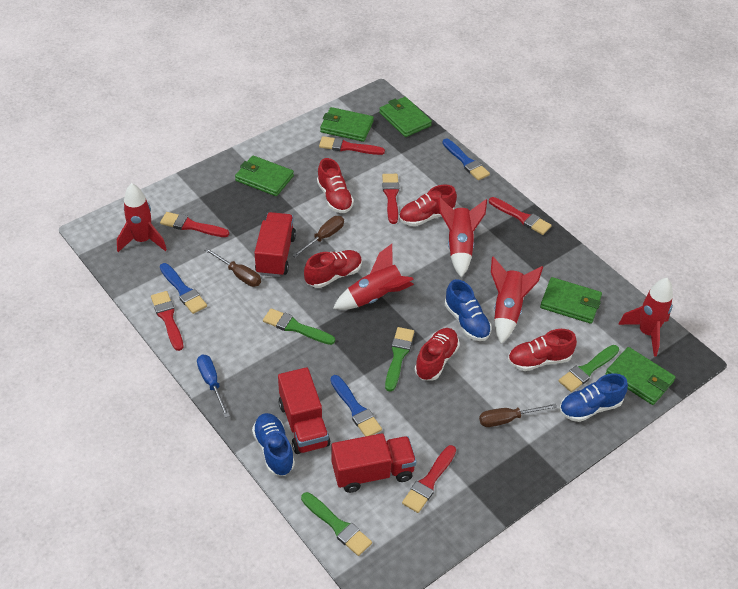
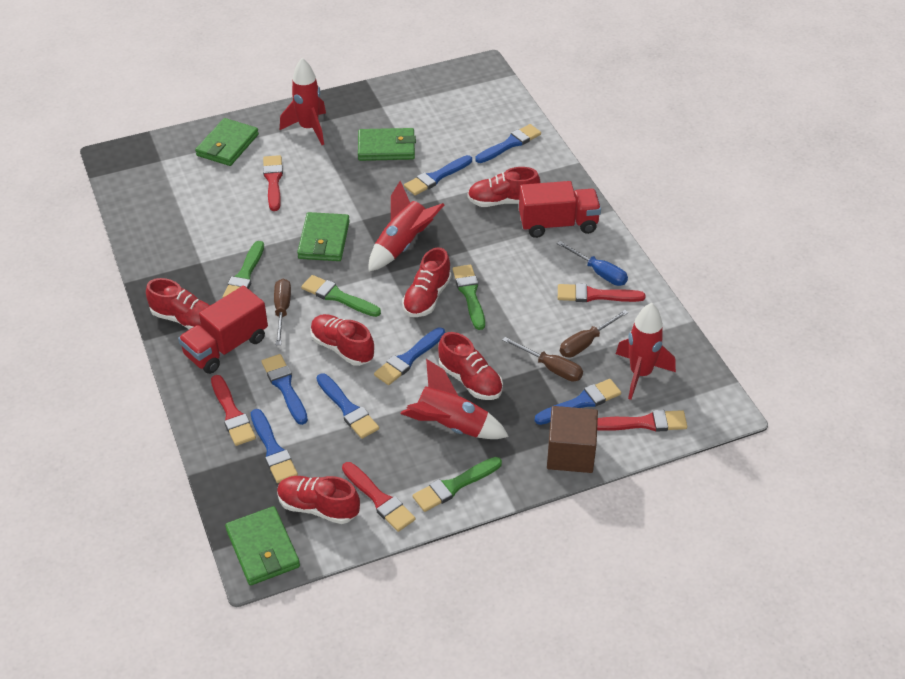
blue brush: [160,263,207,314] [330,375,382,437] [442,139,490,180] = 3 -> [251,409,298,483] [261,354,308,425] [316,373,379,439] [374,328,445,385] [404,155,472,195] [475,124,541,163] [535,379,621,425] = 7
blue shoe: [252,413,295,476] [445,279,492,341] [559,373,628,422] = 3 -> none = 0
brown cube: none = 0 -> [547,406,598,473] = 1
green wallet: [235,156,294,196] [320,107,374,142] [379,97,432,137] [540,277,602,324] [605,347,676,405] = 5 -> [195,118,259,166] [225,506,300,586] [297,212,350,261] [358,128,416,161] = 4
red brush: [151,291,183,351] [160,212,229,237] [319,136,385,155] [382,174,399,224] [402,445,456,513] [489,197,552,235] = 6 -> [211,375,256,446] [263,155,283,211] [342,462,415,532] [558,283,645,302] [597,410,687,432] = 5
red rocket: [117,183,167,252] [333,244,414,310] [438,197,487,277] [491,256,543,344] [618,278,673,357] = 5 -> [280,58,326,145] [368,181,444,272] [400,359,509,439] [616,303,676,400] = 4
red shoe: [304,250,362,288] [317,158,354,213] [399,184,457,226] [415,328,459,381] [508,329,577,371] = 5 -> [146,278,210,330] [277,476,360,524] [310,314,374,366] [402,247,451,317] [438,332,503,400] [468,167,540,207] = 6
red truck: [254,212,296,277] [278,367,330,454] [331,433,417,493] = 3 -> [178,286,268,374] [519,181,601,238] = 2

